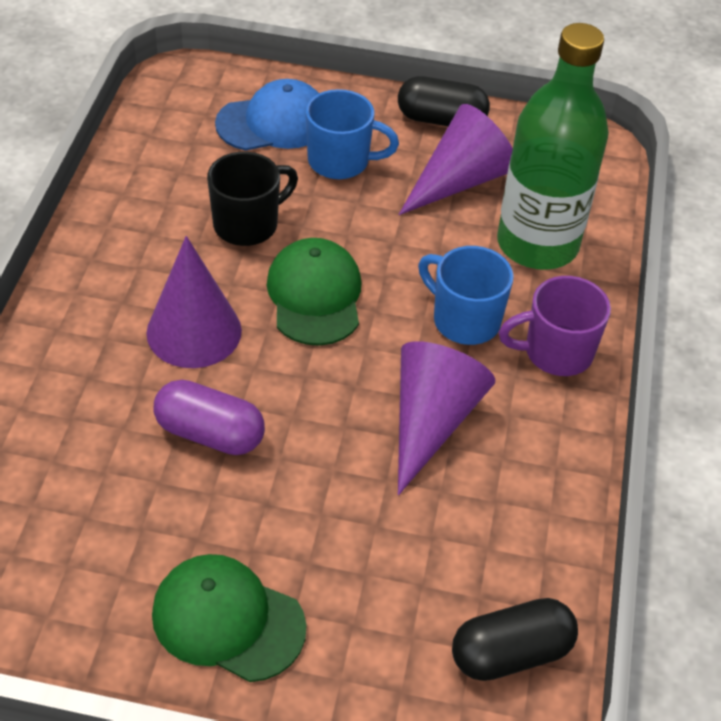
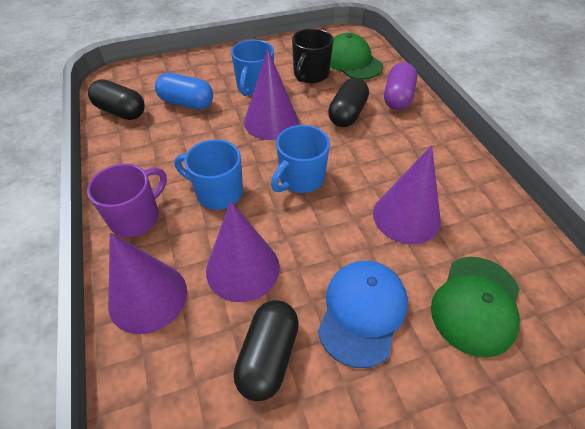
black capsule: [398,76,490,126] [452,598,578,681] = 2 -> [88,79,145,120] [234,300,299,401] [328,78,369,127] = 3
blue capsule: none = 0 -> [155,73,213,110] = 1
blue mug: [306,89,399,179] [418,246,514,345] = 2 -> [174,139,243,210] [231,40,274,96] [271,125,330,193] = 3
green bottle: [497,23,609,270] = 1 -> none = 0
purple cone: [146,236,242,368] [398,104,513,215] [398,341,495,495] = 3 -> [108,233,187,334] [206,201,280,302] [244,49,299,140] [373,145,441,244] = 4

